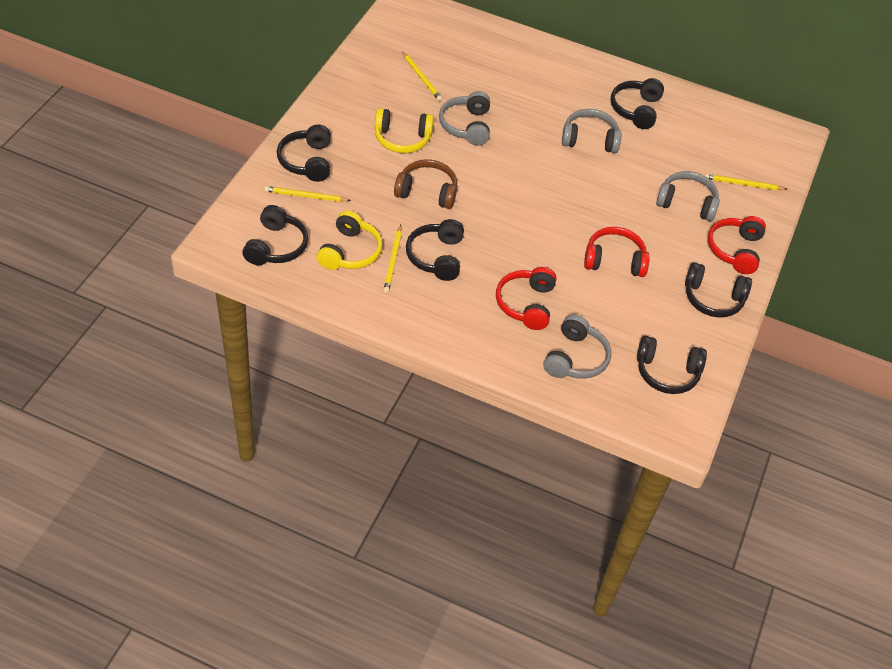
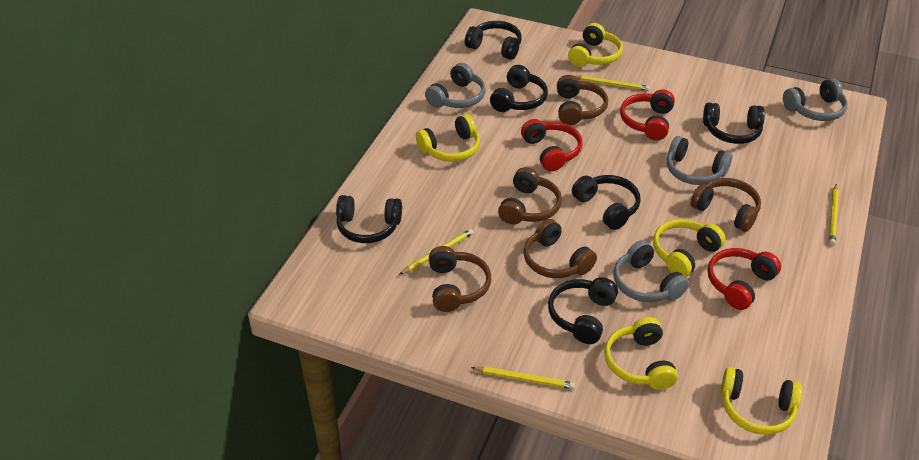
brown headphones: [394,159,457,209] = 1 -> [429,246,491,312] [498,167,562,224] [524,219,597,278] [557,75,608,125] [691,178,761,232] = 5
yellow headphones: [316,211,382,270] [375,108,434,153] = 2 -> [416,114,480,162] [568,23,623,67] [604,317,678,390] [653,219,726,277] [721,367,802,435] = 5

